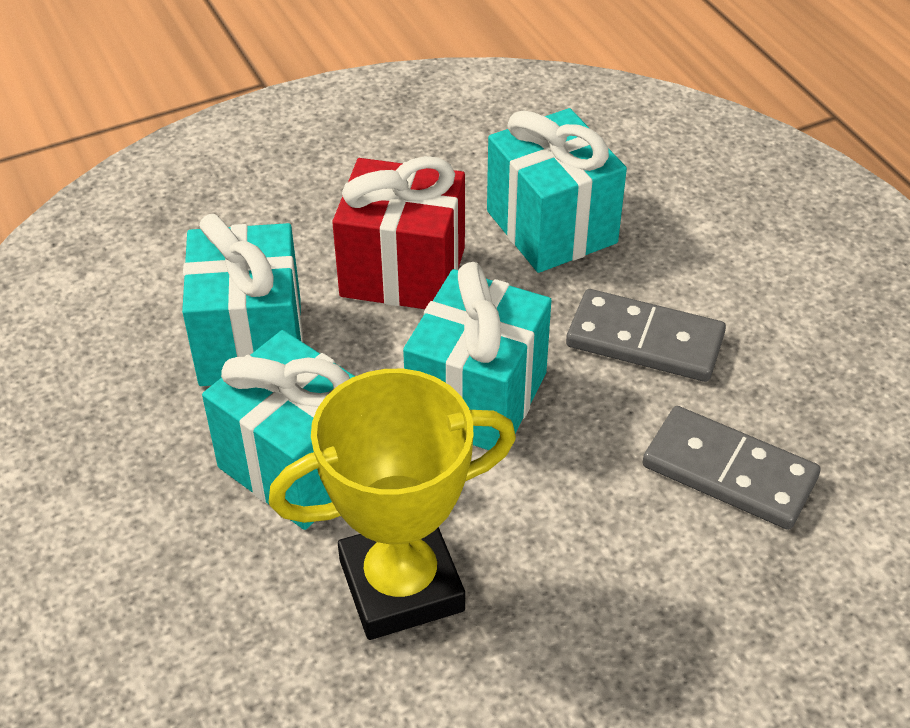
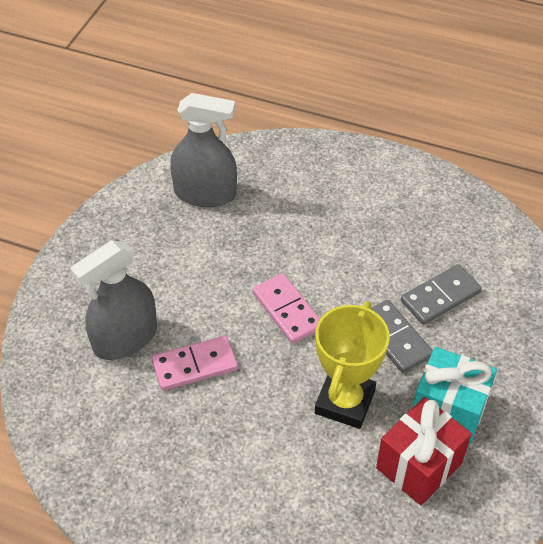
grey spray bottle: none = 0 -> [70,240,157,360] [170,93,237,207] = 2
pink domino: none = 0 -> [152,336,238,391] [253,273,320,344] = 2
turquoise gift: [182,214,303,386] [202,330,355,530] [403,262,551,450] [487,108,627,273] = 4 -> [413,347,497,445] = 1

